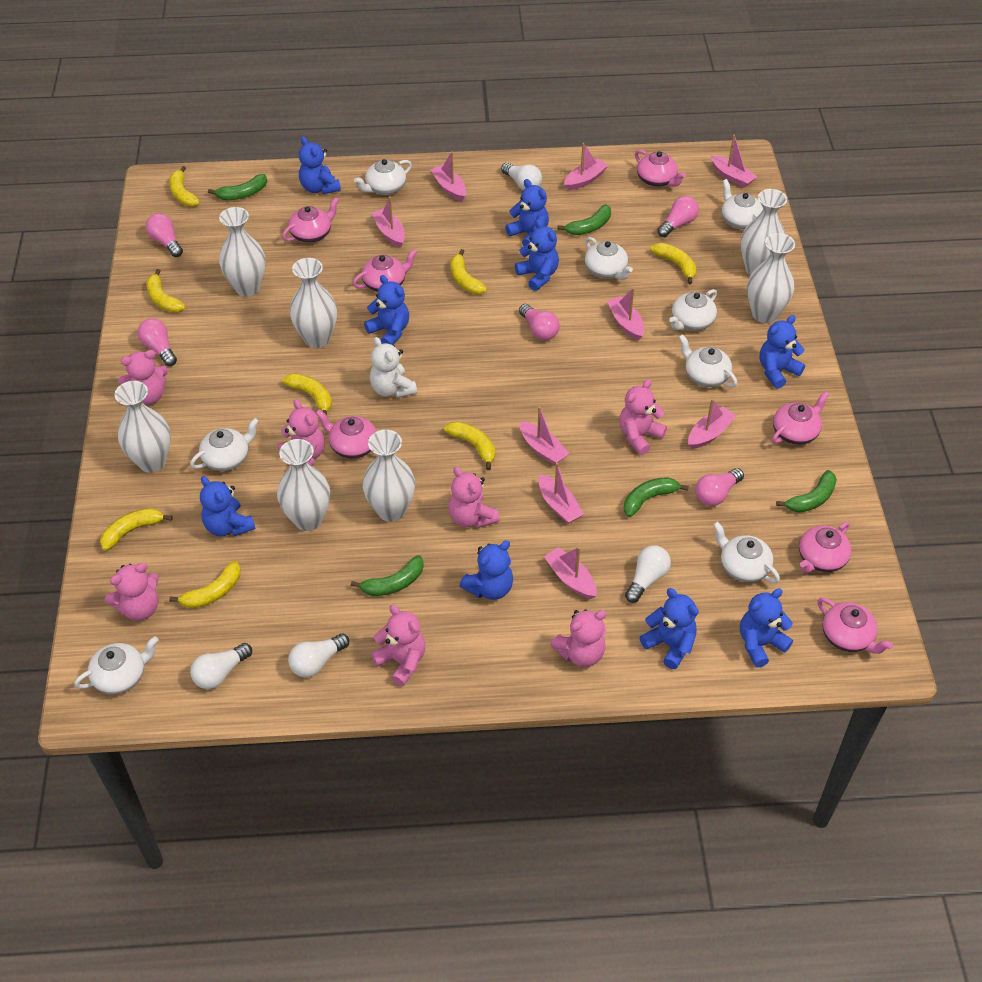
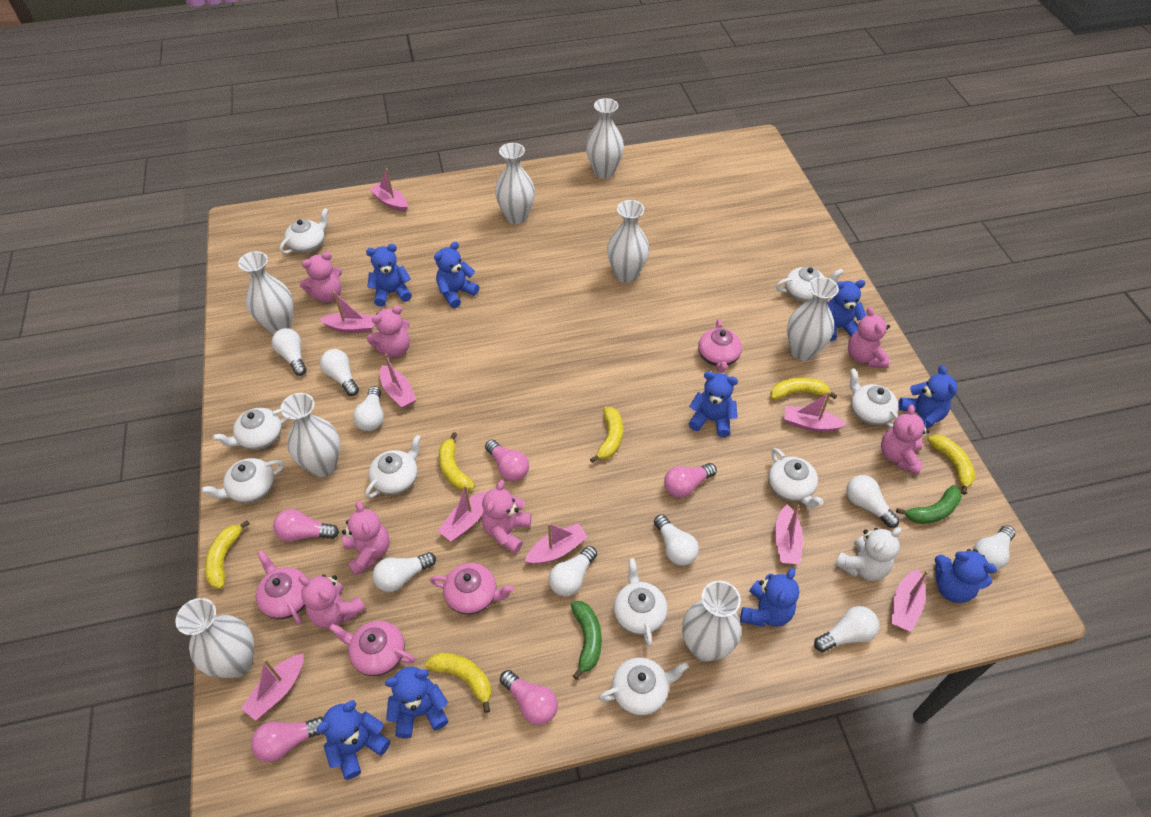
green banana: [208,174,267,200] [351,555,424,596] [557,204,611,235] [624,477,689,517] [776,470,837,513] = 5 -> [571,601,602,680] [896,485,962,524] = 2
pink teapot: [282,197,339,243] [316,410,376,459] [353,249,417,292] [635,150,686,187] [772,391,829,445] [799,522,851,573] [817,598,893,654] = 7 -> [256,550,306,625] [329,621,415,676] [430,563,514,615] [698,319,742,373] = 4
white light bulb: [190,643,252,689] [288,633,349,677] [501,163,542,190] [625,545,671,603] = 4 -> [272,328,306,376] [320,349,359,396] [353,386,384,431] [373,552,436,592] [549,546,597,596] [654,514,699,566] [814,606,879,652] [846,475,900,528] [973,525,1016,570] = 9
white teapot: [74,636,159,695] [190,418,259,471] [354,159,412,195] [585,237,633,280] [669,289,717,331] [679,334,737,387] [713,521,780,583] [722,179,763,229] = 8 -> [201,458,285,503] [213,408,289,450] [280,208,329,254] [365,435,421,499] [599,658,689,716] [614,558,668,647] [768,448,824,508] [776,267,844,302] [849,368,898,428] = 9
white vase: [115,381,171,473] [219,207,266,297] [277,439,330,531] [290,258,337,348] [362,430,415,522] [740,189,787,275] [747,233,795,323] = 7 -> [175,598,254,678] [238,251,293,334] [281,393,340,477] [495,143,535,224] [586,98,624,178] [607,200,649,283] [682,581,741,662] [787,277,839,361] = 8
yellow banana: [100,508,173,551] [146,269,186,312] [169,166,200,206] [169,560,240,608] [282,373,332,416] [444,421,495,470] [451,249,487,294] [650,243,696,284] = 8 -> [205,520,250,589] [425,653,491,713] [439,432,475,491] [590,407,623,463] [770,377,837,400] [928,434,975,495] = 6

